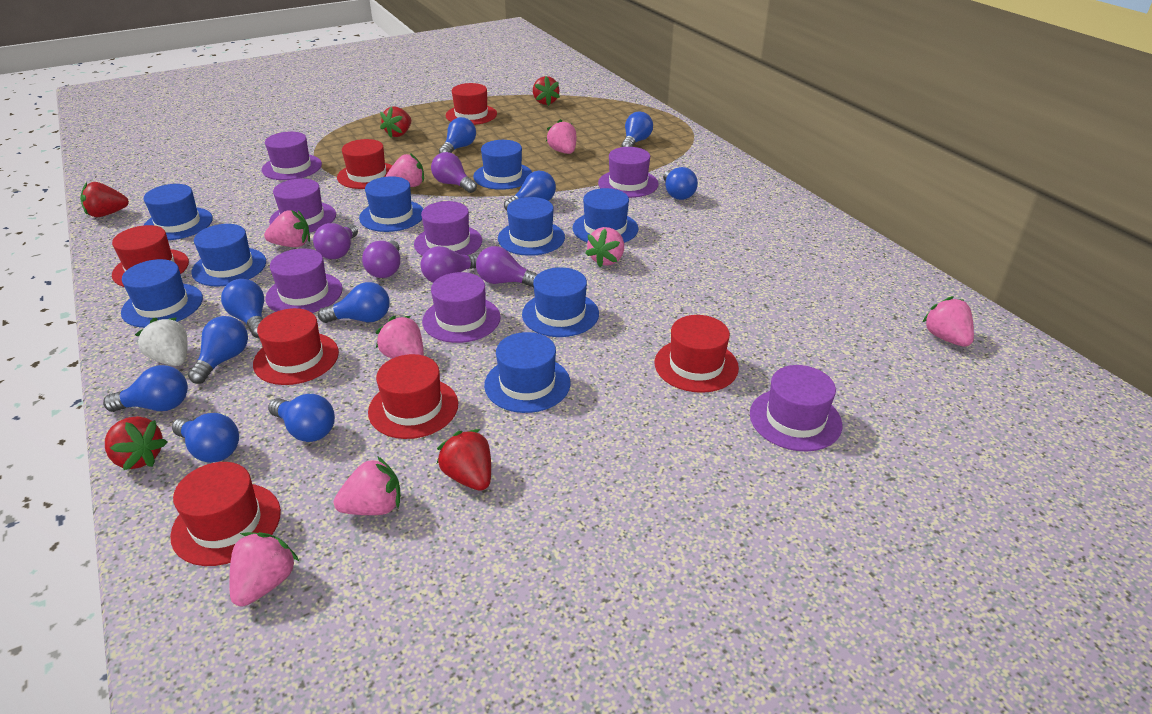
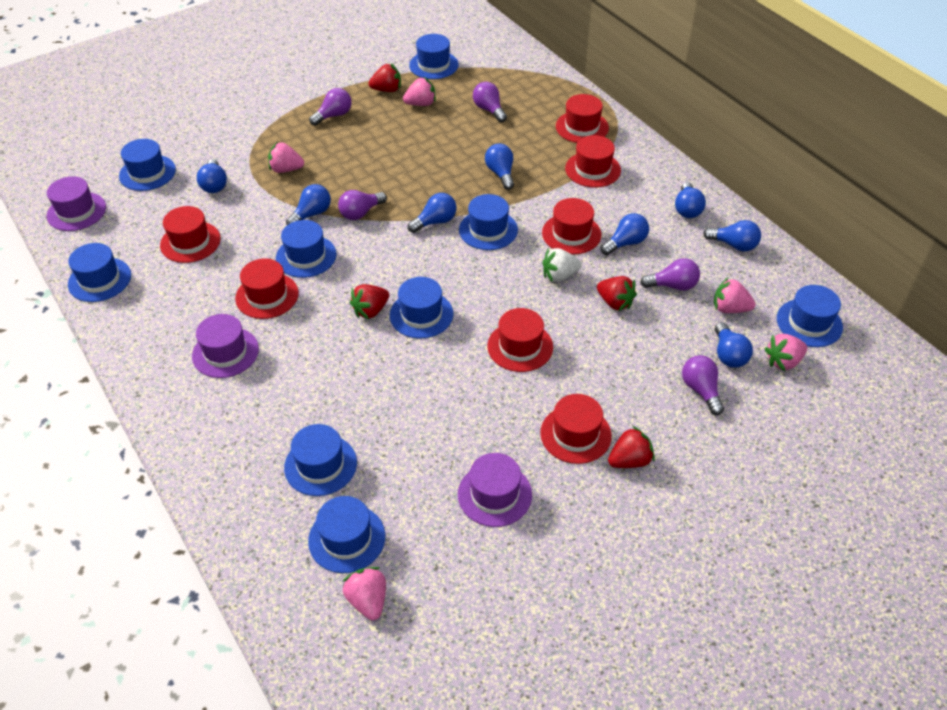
blue light bulb: [103,365,188,412] [172,413,239,463] [188,316,248,384] [221,279,264,338] [268,394,335,442] [318,282,390,323] [439,117,476,153] [504,171,556,211] [621,112,653,147] [663,167,698,200] = 10 -> [197,159,227,193] [286,184,331,225] [408,193,457,233] [485,144,514,190] [601,213,649,255] [675,182,706,218] [703,220,761,251] [715,322,753,368] = 8
pink strawberry: [229,532,299,607] [264,210,310,247] [334,456,401,515] [376,316,424,359] [386,153,424,187] [546,119,576,154] [585,227,624,267] [922,296,974,347] = 8 -> [268,142,304,173] [342,567,386,620] [403,77,436,106] [714,278,756,313] [764,334,807,371] = 5
purple hat: [262,132,322,180] [265,248,343,313] [269,178,336,233] [414,201,482,256] [422,272,501,343] [598,147,659,198] [750,365,842,452] = 7 -> [47,176,106,231] [192,314,259,378] [458,453,532,527] = 3
red strawberry: [80,182,129,217] [105,416,167,470] [380,106,411,138] [437,429,491,491] [533,76,560,106] = 5 -> [350,284,389,319] [369,63,401,92] [597,276,637,311] [608,426,655,468] = 4

